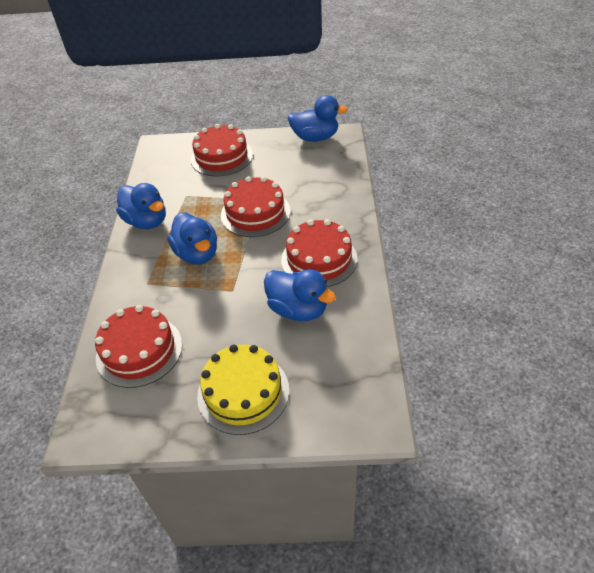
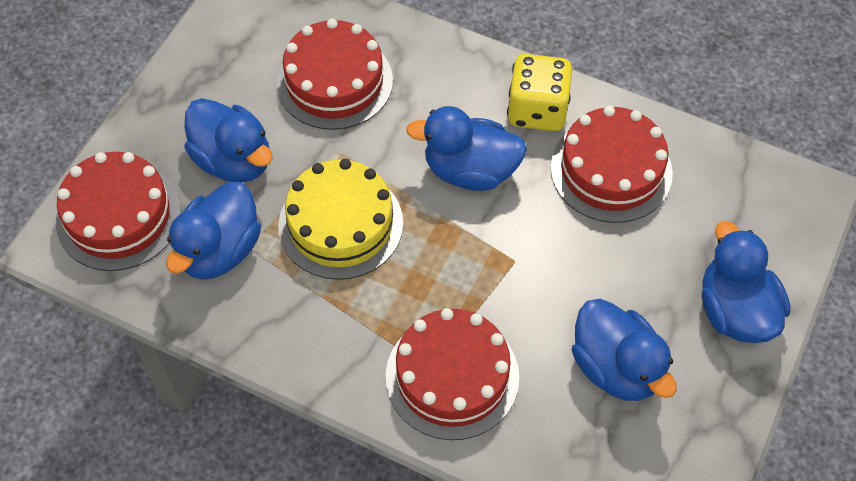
blue duck: [116,183,166,229] [168,213,217,265] [264,269,336,321] [287,95,348,142] = 4 -> [166,182,261,280] [184,98,273,182] [406,106,527,191] [572,299,677,401] [702,221,790,343] = 5
yellow dice: none = 0 -> [507,54,572,131] = 1

